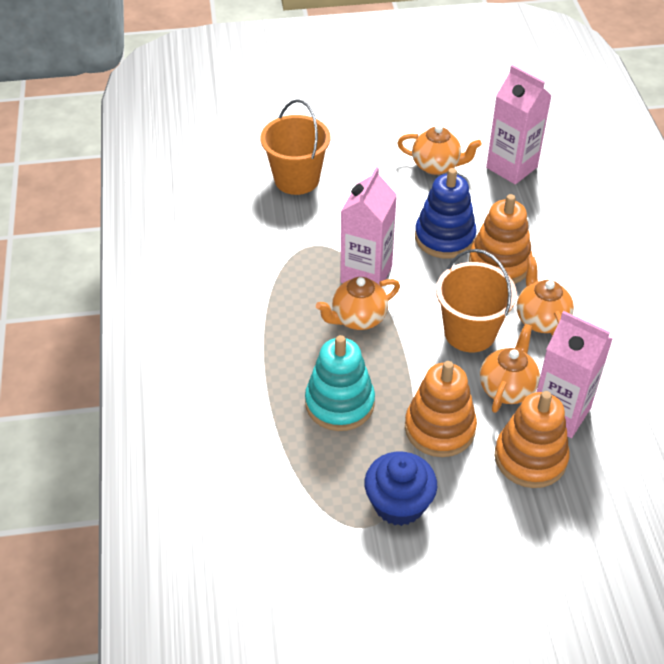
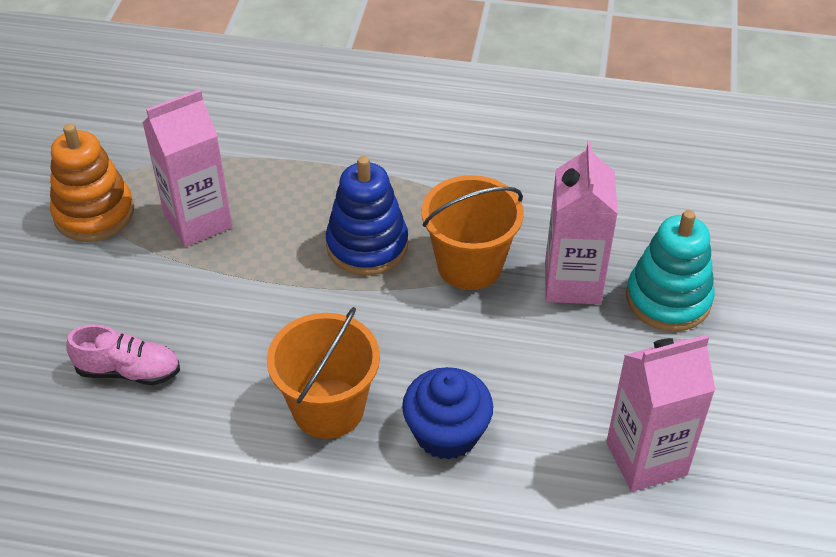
orange stacking toy: [405,361,477,457] [469,194,533,284] [495,391,569,488] = 3 -> [50,124,134,242] = 1
orange teapot: [316,277,400,330] [397,125,482,175] [480,324,540,413] [517,257,574,336] = 4 -> none = 0
pink shoe: none = 0 -> [66,325,180,385] = 1

